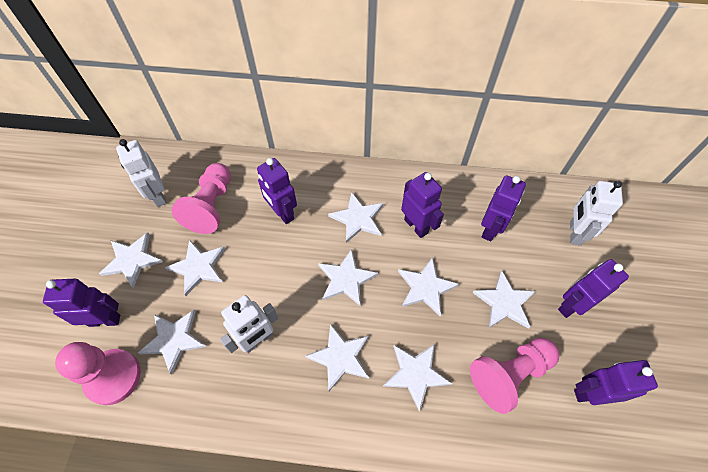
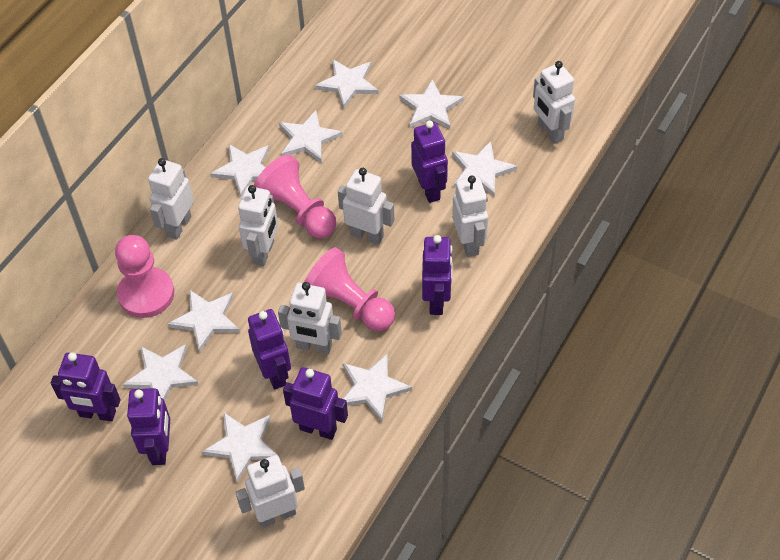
white robot: [116,139,167,207] [220,295,278,353] [570,181,623,246] = 3 -> [148,158,194,240] [235,455,305,528] [238,185,278,266] [278,282,342,355] [338,168,394,245] [452,175,488,257] [533,61,575,144] = 7

